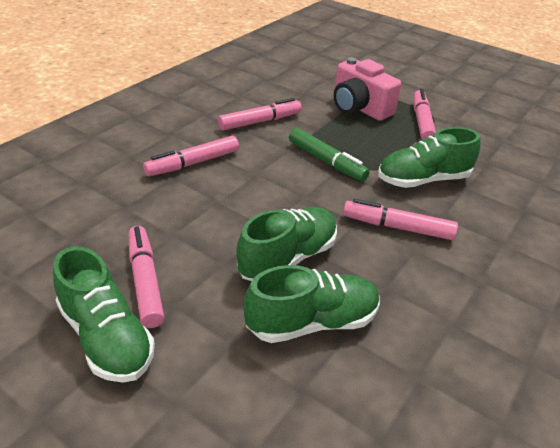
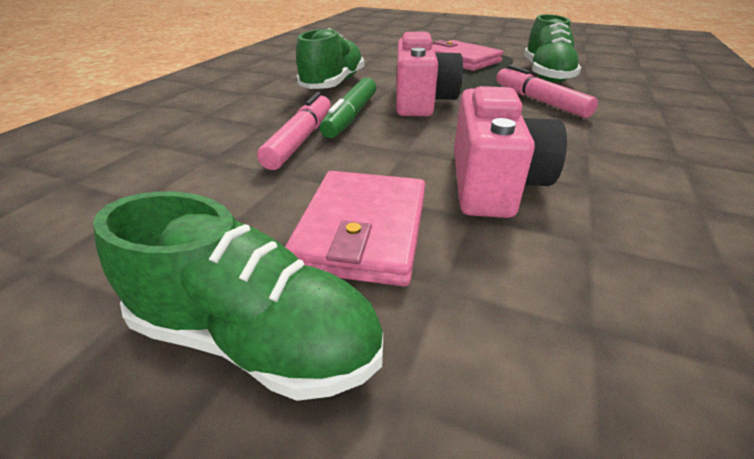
green shoe: [53,246,155,383] [236,207,337,281] [244,265,380,343] [378,127,481,188] = 4 -> [93,191,383,401] [296,28,364,89] [524,14,582,83] = 3
pink camera: [334,57,401,121] = 1 -> [396,32,463,116] [454,86,567,218] = 2
pink marker: [129,226,164,328] [143,136,239,176] [218,98,302,131] [343,199,458,240] [413,89,436,140] = 5 -> [257,92,331,170] [496,65,598,118] = 2
pink wallet: none = 0 -> [285,171,425,286] [433,40,503,71] = 2

